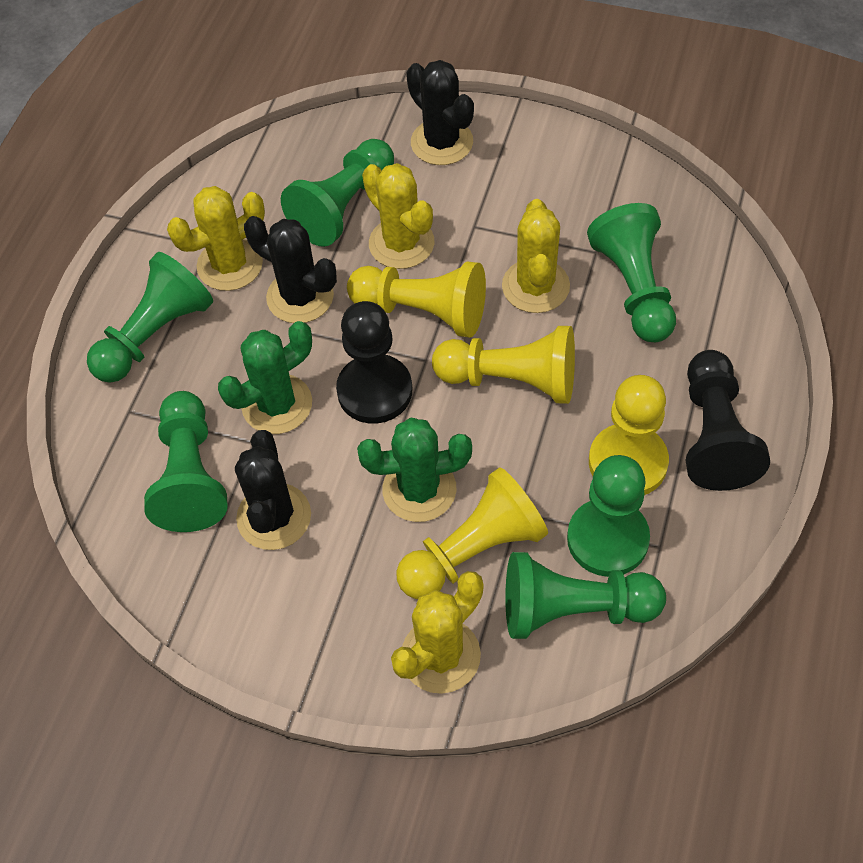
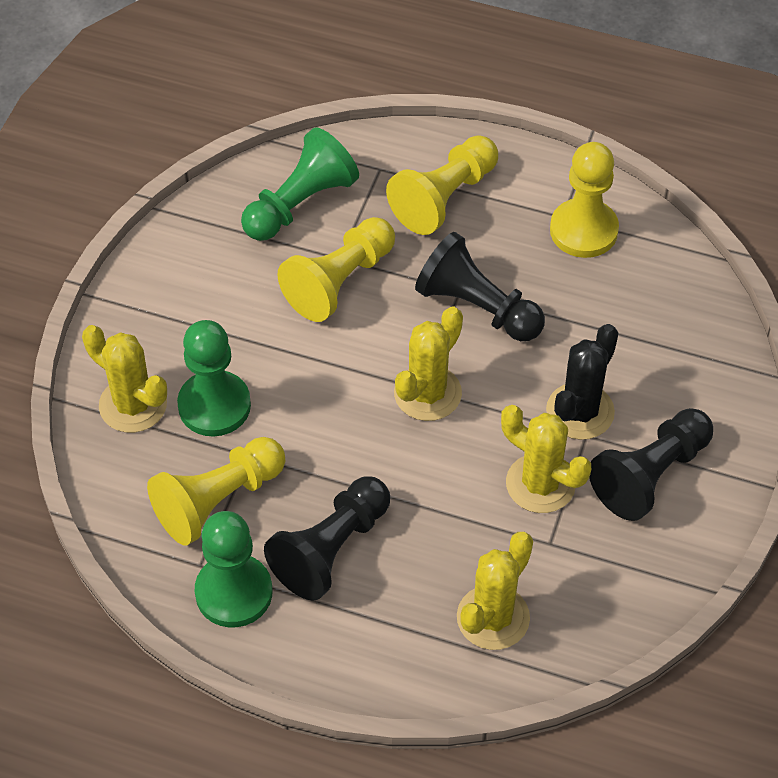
black cactus: [235,430,311,550] [244,216,337,323] [406,60,474,165] = 3 -> [546,324,618,440] = 1
black pawn: [336,301,412,424] [685,350,770,491] = 2 -> [264,477,390,601] [415,232,545,341] [589,408,713,521] = 3
green cactus: [218,321,312,434] [357,418,472,522] = 2 -> none = 0
green pawn: [87,252,213,383] [144,391,228,532] [281,139,394,247] [505,552,666,639] [567,455,650,577] [587,203,676,342] = 6 -> [177,320,251,437] [195,511,272,627] [241,127,359,241] = 3

